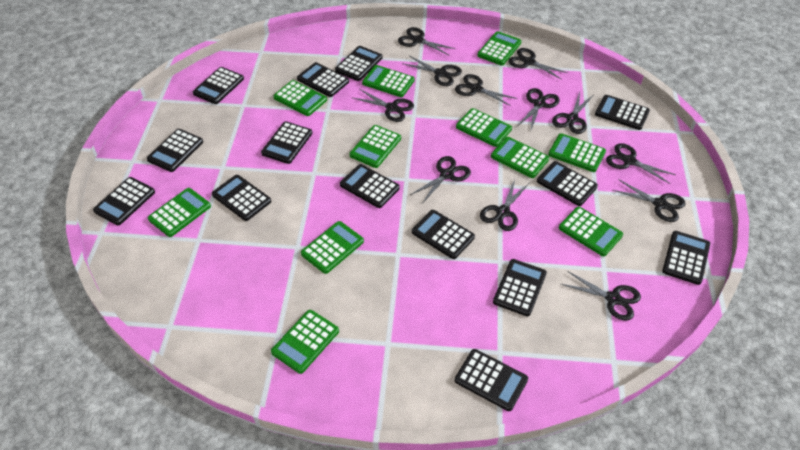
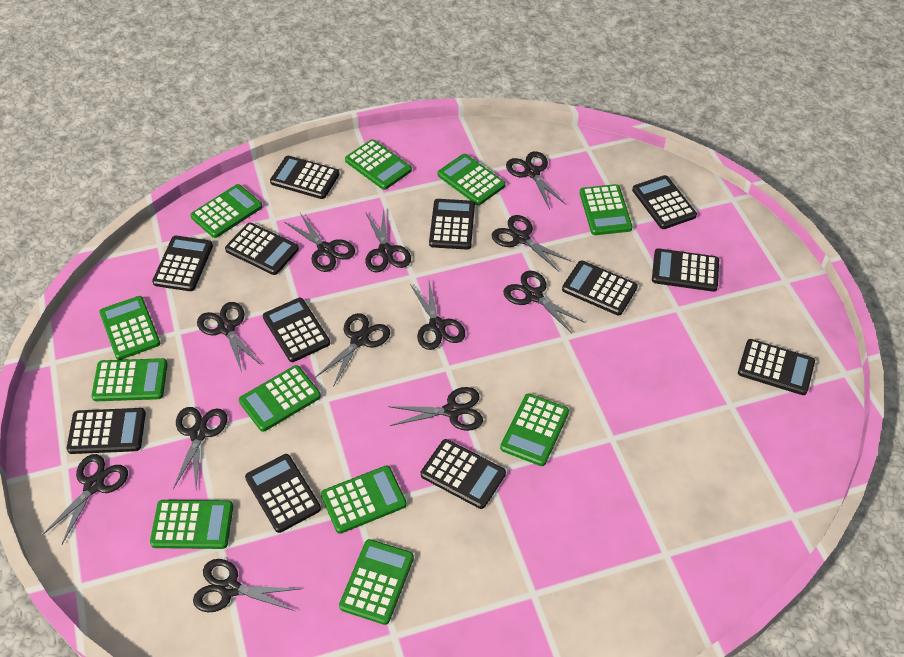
black calculator: [93,177,155,225] [147,129,203,172] [193,67,244,104] [212,175,271,221] [261,122,312,164] [297,62,349,97] [335,46,383,81] [340,164,400,208] [412,210,475,259] [455,349,528,411] [493,259,547,316] [537,161,598,206] [595,95,650,130] [662,231,710,285] = 14 -> [67,408,146,454] [152,236,213,291] [225,223,299,275] [245,454,321,533] [263,298,330,362] [270,156,340,199] [421,439,506,509] [429,199,475,249] [562,261,638,315] [632,175,697,229] [652,248,719,292] [738,339,815,395] = 12

